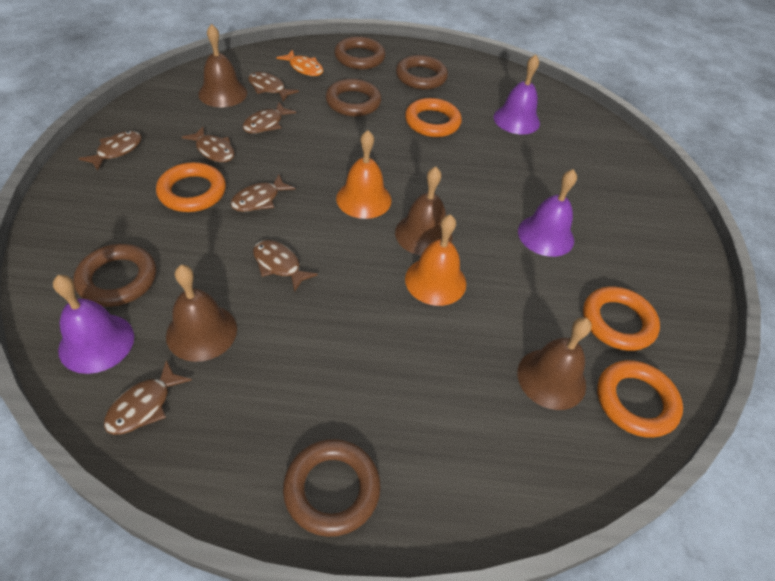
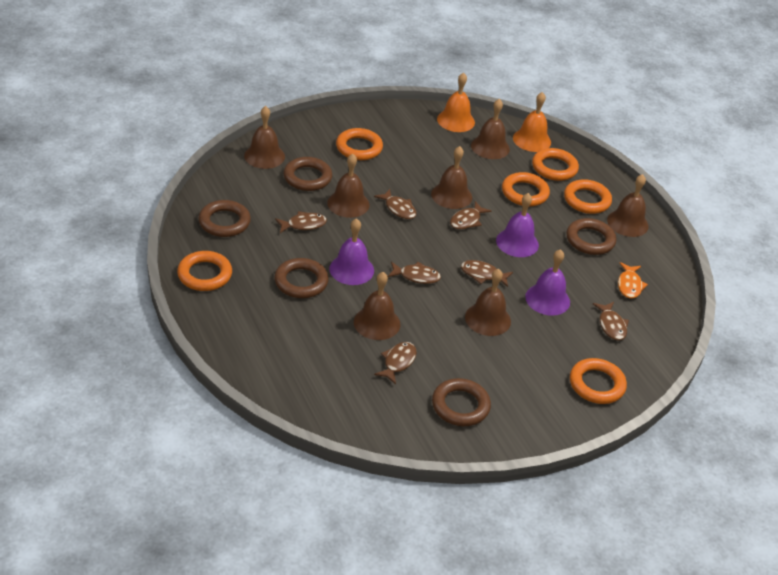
brown bell: [166,265,237,362] [198,24,247,108] [395,166,452,256] [517,318,592,410] = 4 -> [244,106,285,169] [327,153,369,218] [354,272,400,340] [431,146,472,209] [465,269,511,336] [471,99,510,159] [607,174,649,237] = 7
orange ring: [156,162,226,212] [405,98,462,137] [583,287,660,351] [597,360,683,438] = 4 -> [177,251,232,291] [336,128,383,160] [502,172,550,206] [532,148,579,181] [564,179,612,214] [570,358,627,404] = 6

